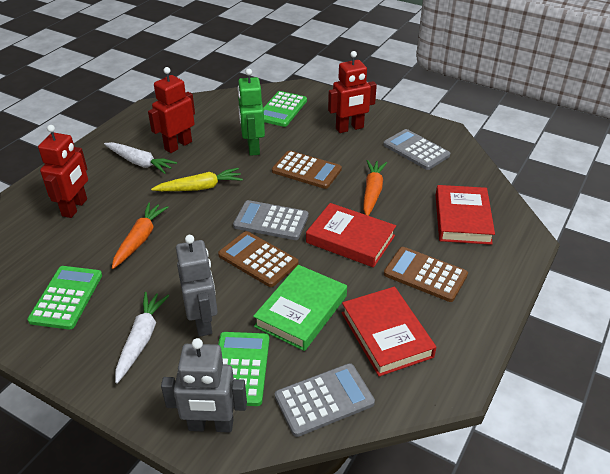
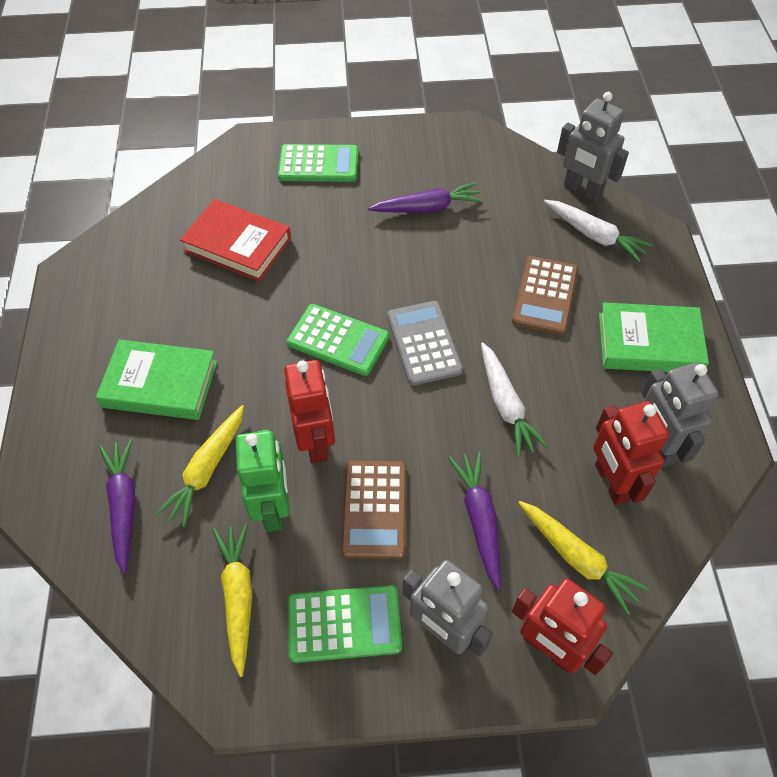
brown calculator: [218,231,298,287] [272,150,342,189] [384,247,468,302] = 3 -> [341,460,406,559] [512,256,578,335] = 2
green book: [253,265,347,351] = 1 -> [96,340,217,420] [599,303,709,372] = 2
grey calculator: [233,200,309,240] [275,363,375,437] [383,129,450,170] = 3 -> [387,301,463,386] = 1
grey robot: [161,338,247,432] [176,235,218,337] = 2 -> [403,560,493,657] [557,92,629,202] [641,363,719,467] = 3
orange carrot: [112,203,168,269] [363,160,387,216] = 2 -> none = 0
purple carrot: none = 0 -> [99,439,136,574] [368,182,483,213] [449,451,501,590] = 3
red book: [306,203,396,268] [342,287,436,376] [436,185,495,245] = 3 -> [180,199,291,281] = 1
yellow carrot: [151,168,243,191] = 1 -> [155,405,244,527] [213,523,252,677] [518,501,650,615] = 3

